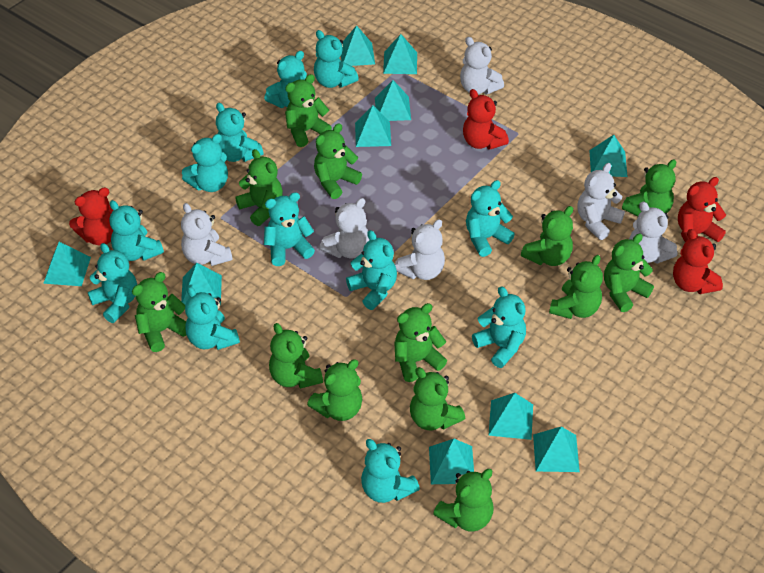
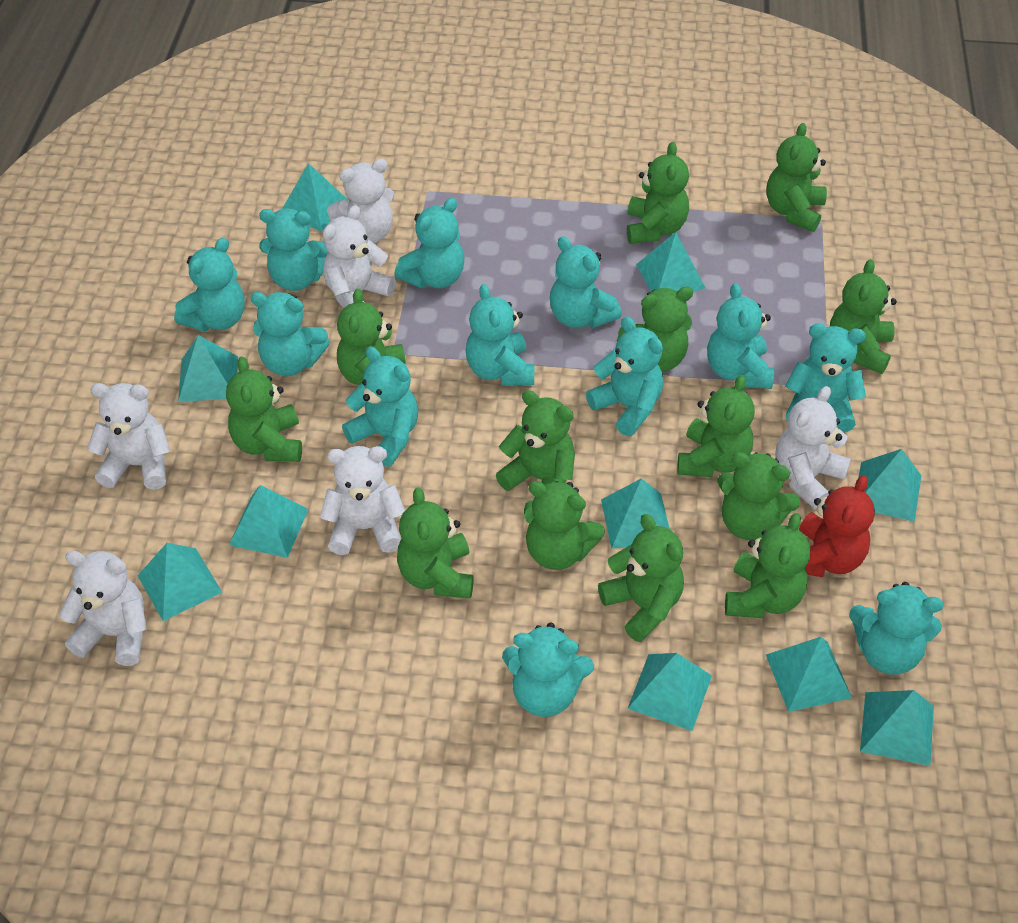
red teddy bear: [69,187,113,246] [463,89,509,150] [673,229,723,294] [678,177,726,242] = 4 -> [799,475,875,577] = 1

